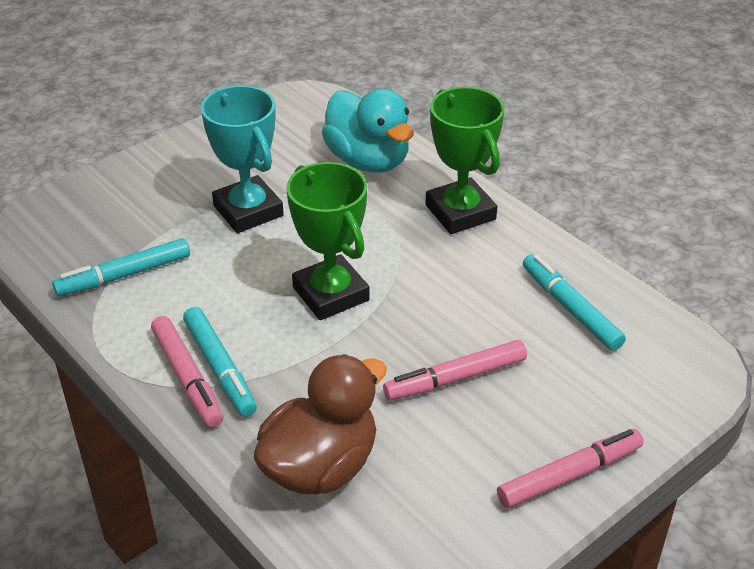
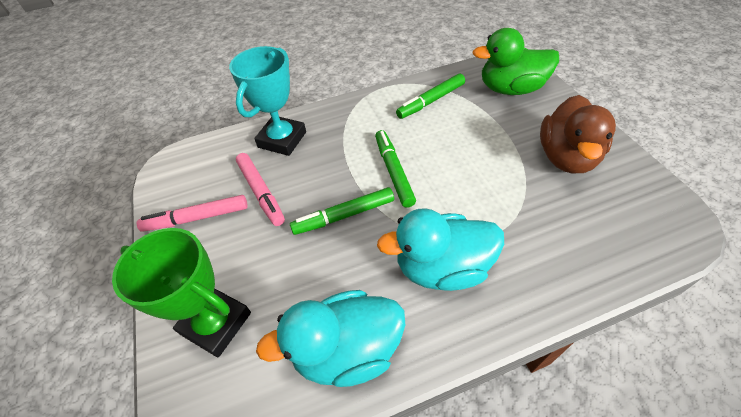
green duck: none = 0 -> [473,28,559,95] = 1
green marker: none = 0 -> [290,187,394,235] [375,130,416,208] [396,74,465,119] = 3
green trophy: [286,162,369,320] [426,87,504,234] = 2 -> [112,228,251,357] = 1
pink marker: [151,316,223,427] [383,340,527,401] [497,429,644,508] = 3 -> [137,195,248,232] [236,153,285,226] = 2
turquoise duck: [322,88,413,173] = 1 -> [256,290,405,387] [377,208,504,291] = 2
turquoise marker: [52,238,190,296] [183,307,257,417] [523,254,626,351] = 3 -> none = 0

